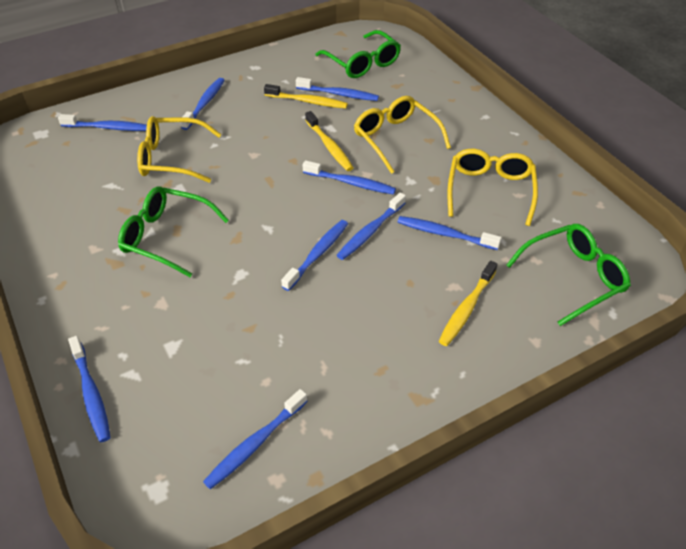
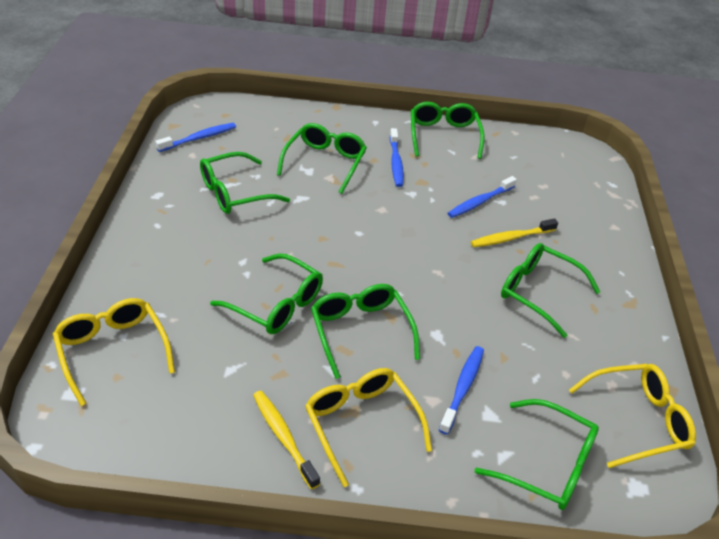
blue toothbrush: [58,114,147,131] [68,336,111,442] [180,78,225,130] [203,389,308,489] [281,220,348,291] [296,77,379,101] [303,160,396,195] [336,192,406,260] [398,216,501,250] = 9 -> [155,123,236,152] [390,128,404,187] [439,346,484,435] [447,176,517,218] = 4
green glasses: [118,186,229,277] [315,30,401,78] [506,224,631,326] = 3 -> [200,152,290,214] [210,253,323,334] [277,123,367,194] [311,284,420,379] [411,102,484,159] [475,399,599,510] [501,243,600,338] = 7
yellow toothbrush: [264,84,348,109] [305,111,353,171] [439,261,497,346] = 3 -> [253,391,320,489] [471,218,558,247] = 2

